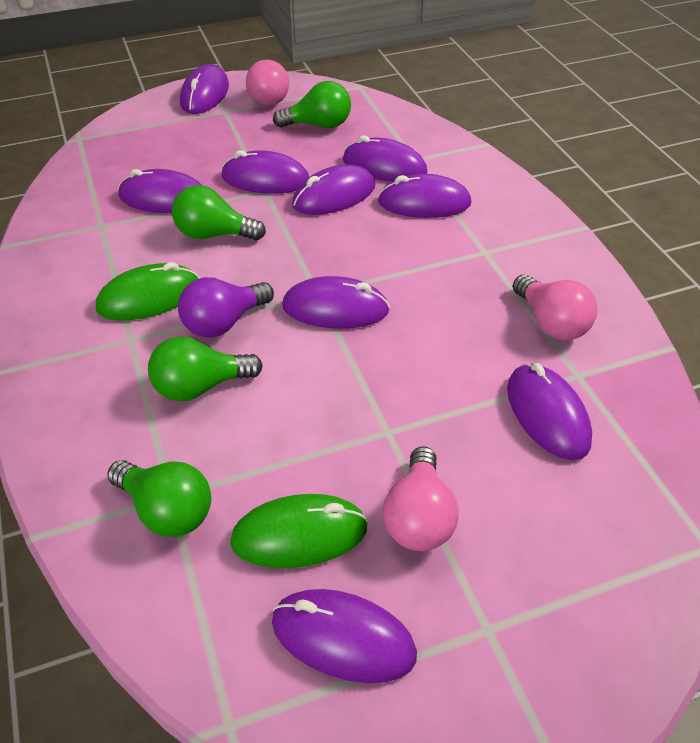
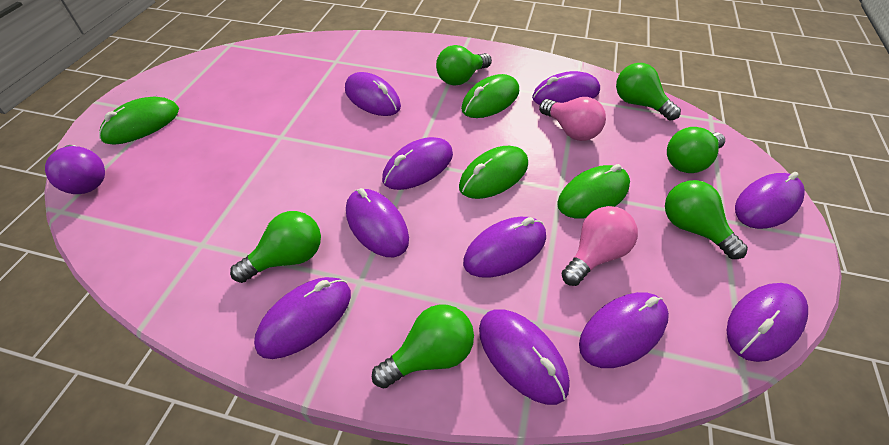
green light bulb: [107,460,211,537] [148,336,263,401] [172,185,266,240] [273,81,351,128] = 4 -> [230,211,321,283] [372,304,474,388] [436,45,492,86] [616,63,681,120] [665,180,748,259] [667,127,725,173] = 6
green mouse: [96,262,200,320] [230,494,368,568] = 2 -> [99,97,179,145] [459,146,528,199] [461,74,519,118] [557,164,630,219] = 4
pink light bulb: [246,60,289,106] [383,446,459,551] [513,274,598,341] = 3 -> [539,97,606,141] [561,206,638,286] = 2
purple mouse: [118,169,202,213] [180,64,229,114] [221,150,309,194] [272,589,417,683] [282,276,390,329] [292,165,375,215] [343,135,427,182] [378,174,471,218] [507,363,592,460] = 9 -> [254,277,351,359] [345,72,401,116] [346,188,409,257] [382,137,453,190] [463,217,546,278] [479,309,570,405] [532,71,600,105] [579,292,669,368] [726,283,808,362] [735,172,805,229] = 10

